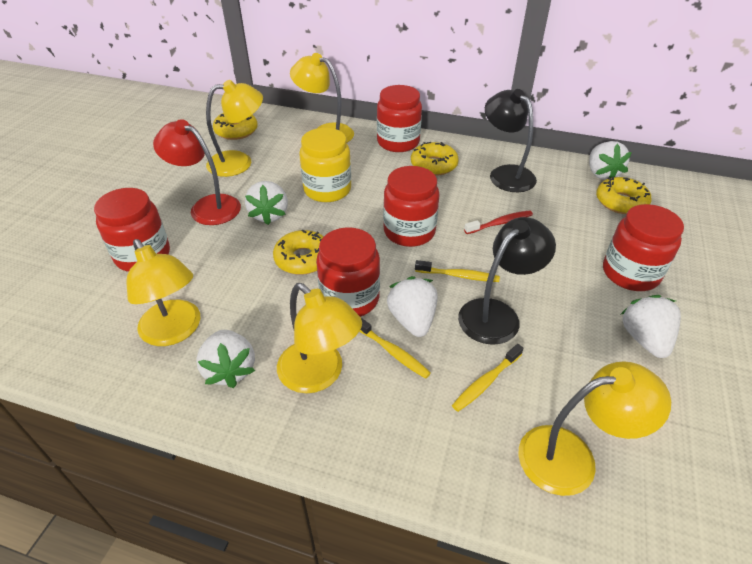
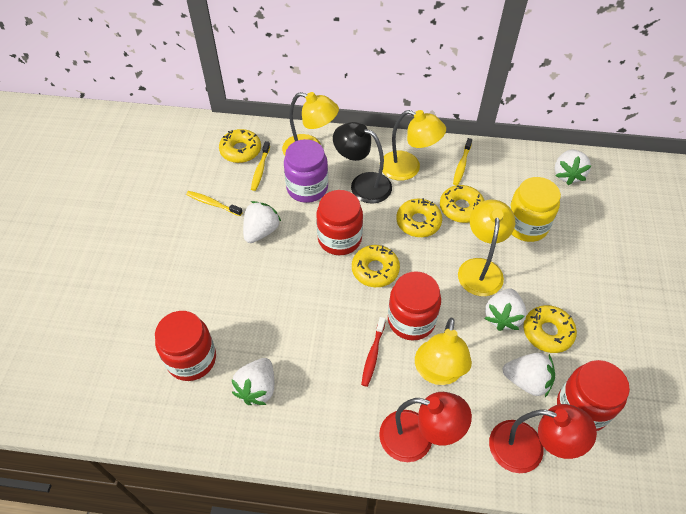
black lamp: [458,217,556,345] [485,89,537,192] = 2 -> [333,122,392,204] = 1
purple jar: none = 0 -> [284,139,328,203] = 1
red jar: [94,188,170,272] [316,227,380,317] [377,85,422,152] [383,166,440,247] [603,204,684,291] = 5 -> [155,311,216,381] [316,190,363,255] [388,271,441,341] [557,360,630,431] = 4
red lamp: [153,119,241,225] = 1 -> [379,392,472,462] [489,404,597,473] = 2
yellow donut: [213,113,258,140] [273,230,324,275] [411,142,459,176] [596,177,652,214] = 4 -> [219,129,261,163] [352,245,400,287] [396,198,442,237] [440,185,485,223] [523,305,577,353] = 5
yellow lamp: [127,239,200,346] [206,80,263,177] [277,283,362,393] [290,53,354,143] [518,361,671,496] = 5 -> [282,92,339,155] [382,110,446,181] [415,318,472,385] [458,200,515,296] = 4

